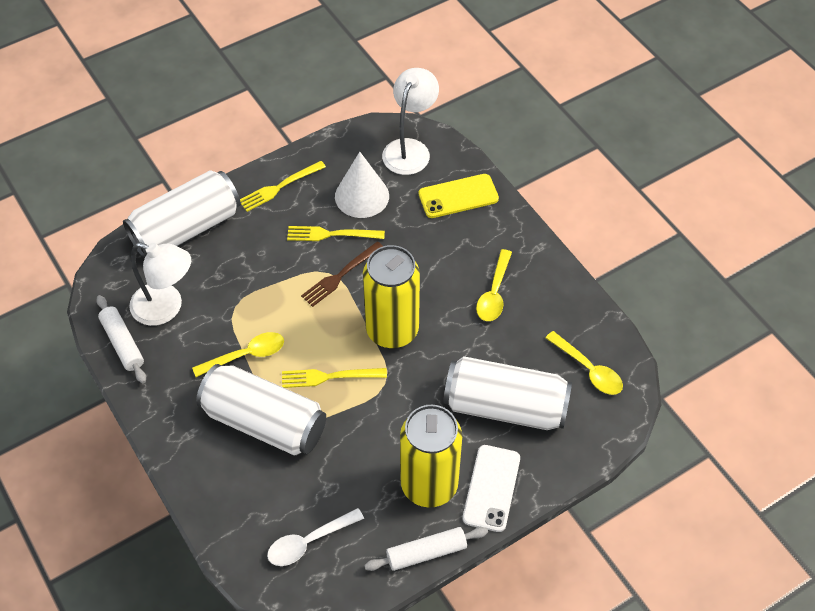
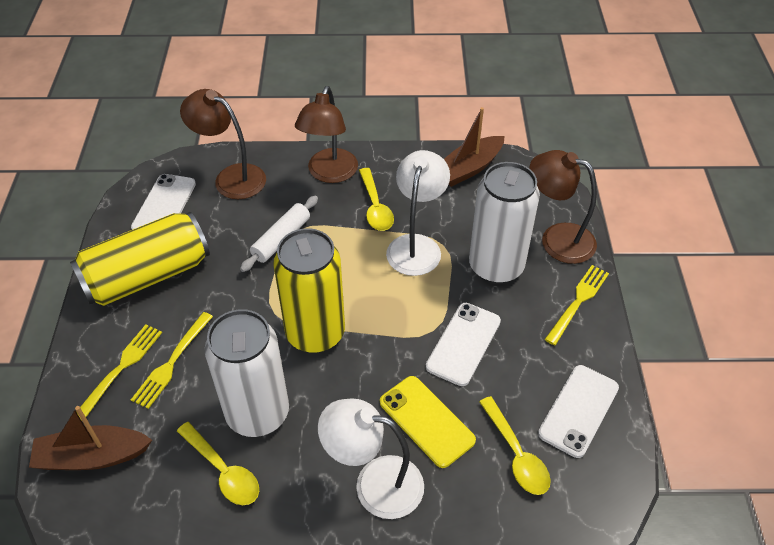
brown boat: none = 0 -> [29,406,152,470] [444,107,505,187] = 2
brown fork: [301,241,383,307] = 1 -> none = 0
brown lamp: none = 0 -> [180,89,266,199] [295,86,358,183] [529,150,597,264] = 3
white can: [123,170,240,259] [196,364,326,456] [443,356,572,430] = 3 -> [204,309,289,437] [469,162,540,284] = 2
white cone: [335,152,389,218] = 1 -> none = 0
white phone: [463,445,520,532] = 1 -> [131,174,196,230] [426,303,501,386] [538,365,619,458] = 3
white rolling pin: [96,295,146,383] [364,527,488,571] = 2 -> [240,196,318,272] = 1
white spoon: [267,508,364,566] = 1 -> none = 0

